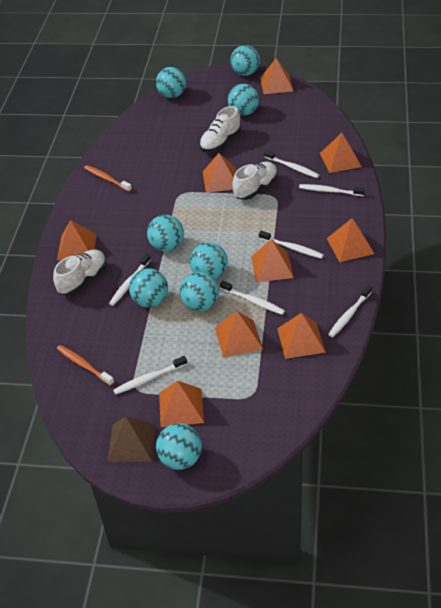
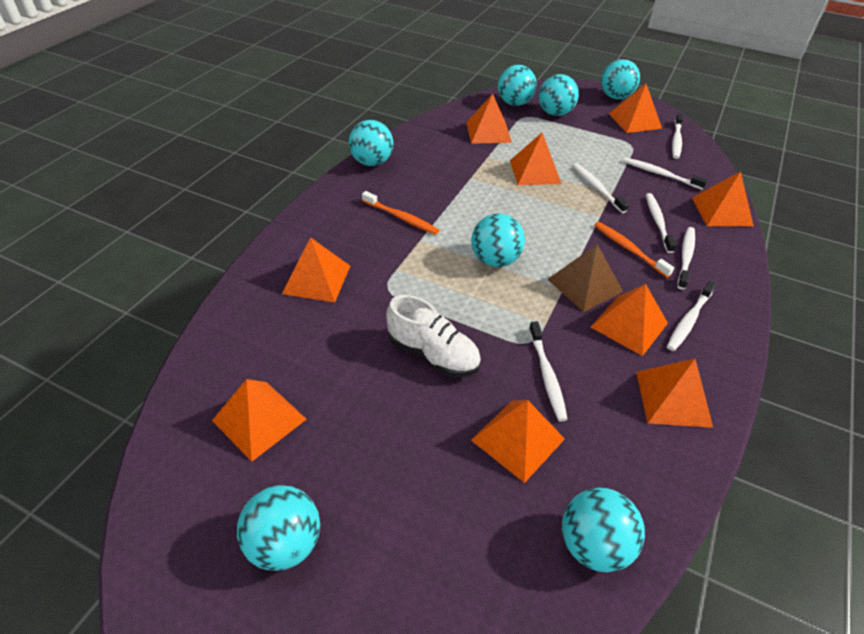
turquoise ball: [129,268,168,307] [147,215,184,252] [156,67,186,98] [156,423,202,470] [180,272,219,311] [190,242,228,279] [228,84,259,116] [230,45,260,76] = 8 -> [237,485,320,571] [349,120,393,166] [471,213,525,267] [498,65,537,106] [539,74,579,116] [562,488,645,572] [601,59,640,99] = 7
white shoe: [53,249,106,295] [199,106,241,152] [232,162,278,200] = 3 -> [386,295,481,377] = 1

